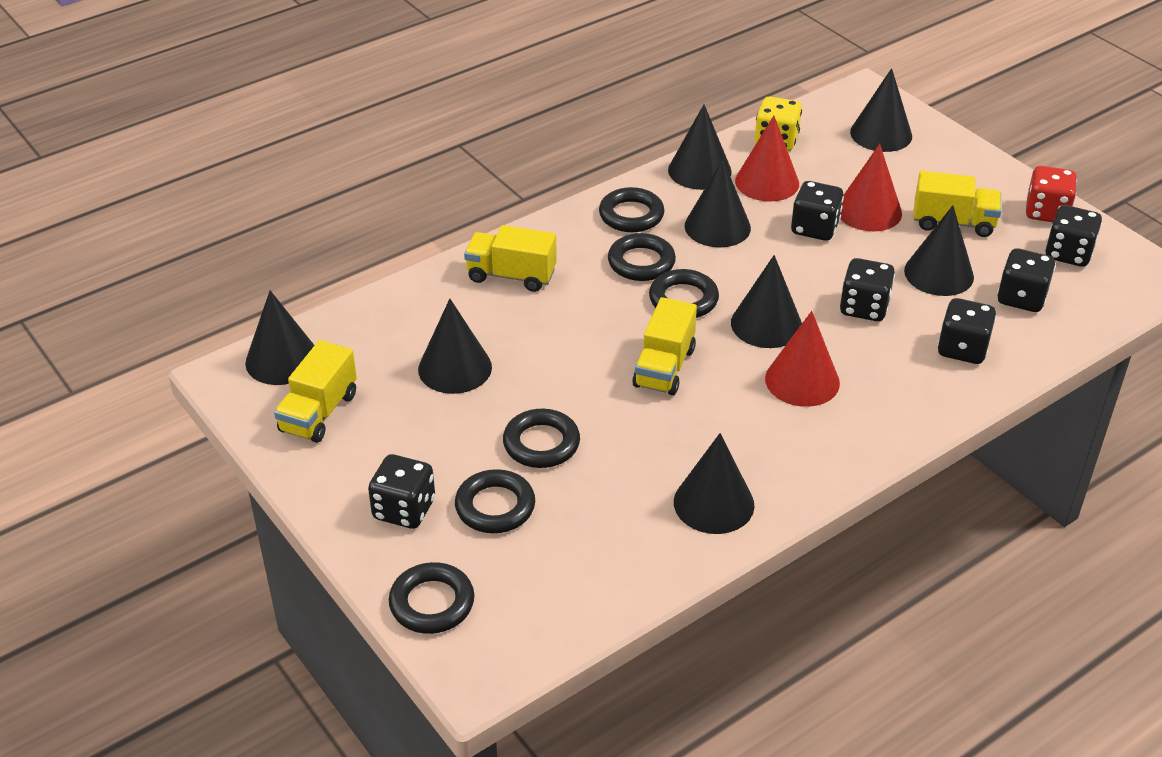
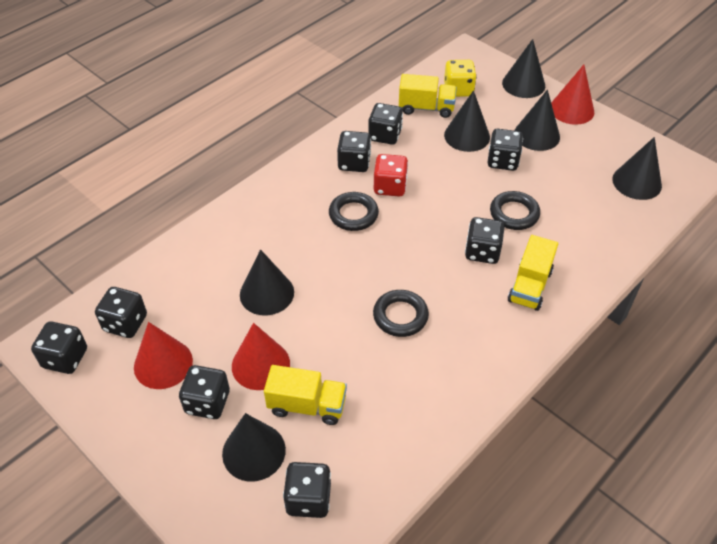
black cone: [245,290,314,385] [418,299,492,394] [668,104,732,190] [674,433,755,534] [685,159,751,247] [731,255,802,348] [850,68,912,152] [904,205,974,296] = 8 -> [222,413,286,482] [240,249,294,316] [444,90,490,152] [502,39,545,98] [515,89,560,151] [612,137,662,200] = 6
black dice: [368,454,435,529] [791,181,844,241] [840,258,895,321] [938,298,996,364] [997,248,1055,312] [1045,205,1102,267] = 6 -> [31,322,87,374] [95,287,147,338] [179,365,230,419] [283,462,331,518] [337,131,371,172] [368,103,403,145] [465,217,505,264] [488,129,523,171] = 8
black ring: [389,562,475,634] [455,469,535,533] [503,409,580,468] [599,187,664,232] [608,233,676,281] [649,269,719,318] = 6 -> [329,192,379,231] [373,290,429,337] [490,191,540,230] = 3
yellow truck: [274,340,357,443] [464,225,557,292] [632,297,697,395] [914,171,1001,237] = 4 -> [264,365,347,425] [399,74,457,118] [508,235,558,311] = 3

